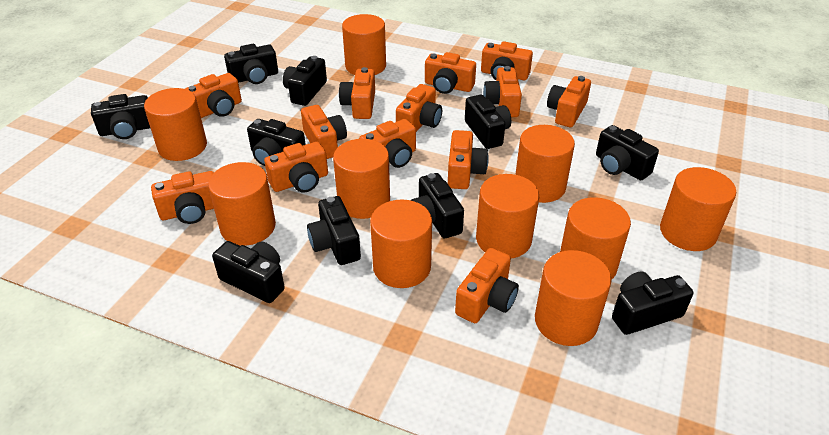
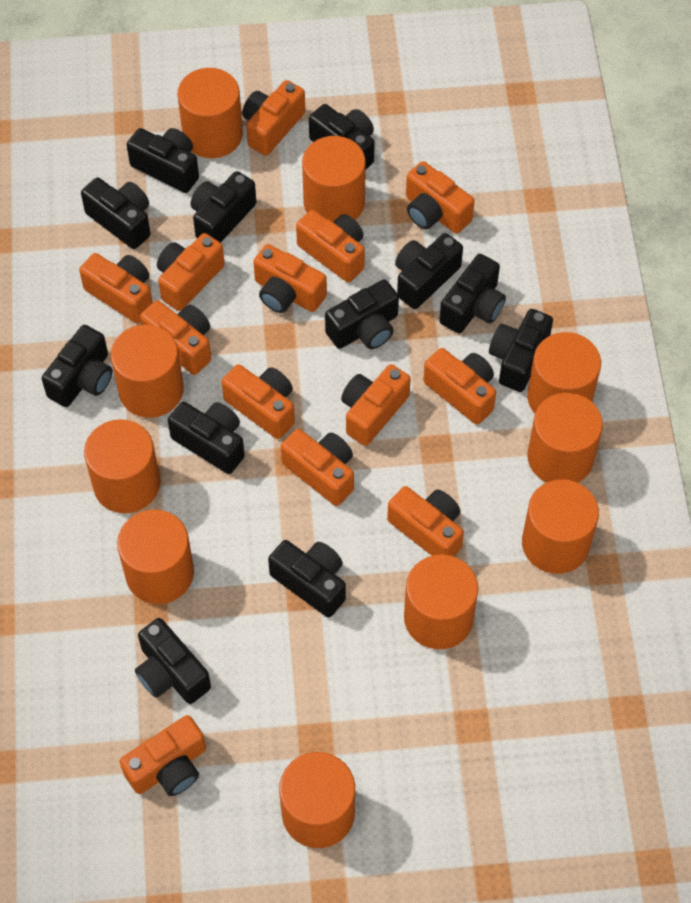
black camera: [91,94,150,139] [212,241,285,303] [224,44,278,84] [247,119,306,166] [283,56,327,106] [307,196,361,265] [411,173,464,238] [465,95,511,149] [596,125,659,180] [612,272,694,335] = 10 -> [42,325,112,407] [81,177,151,249] [127,128,199,193] [135,618,211,704] [168,402,245,474] [191,171,256,243] [268,540,346,617] [309,104,375,169] [325,279,399,349] [395,233,463,309] [439,254,506,333] [489,309,553,392] = 12

